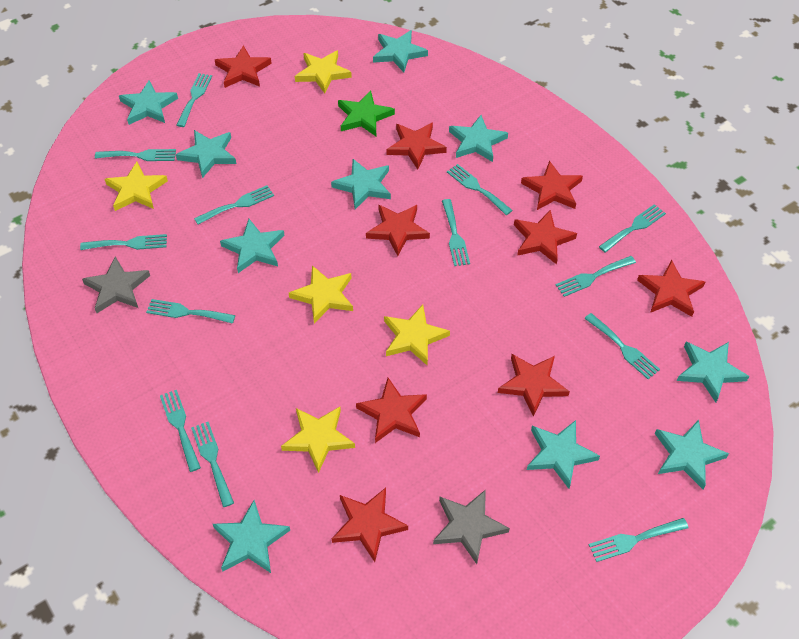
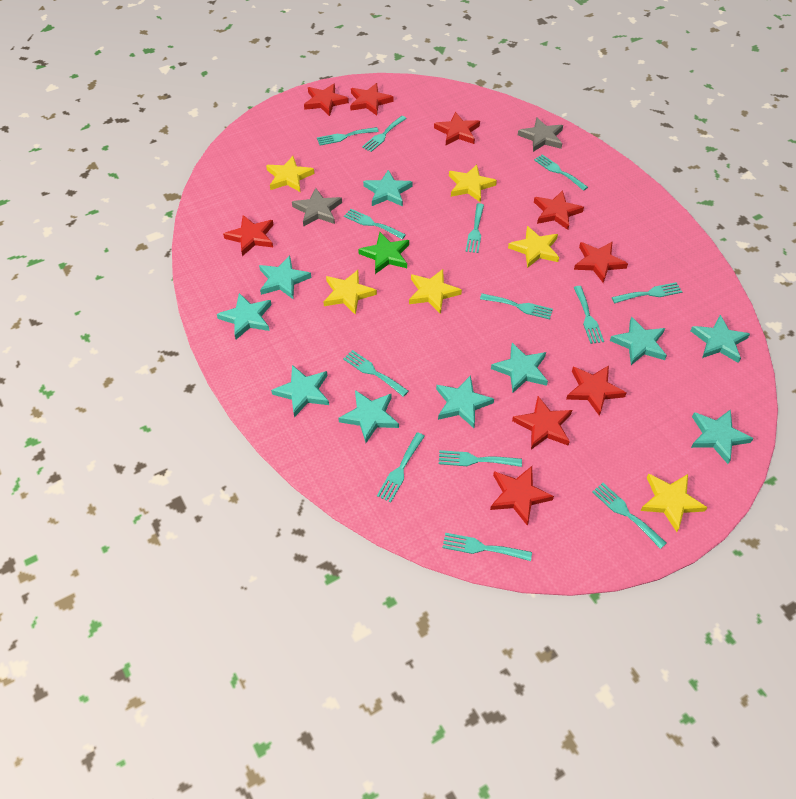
yellow star: [105,162,168,211] [281,407,355,473] [289,265,353,324] [295,50,352,93] [384,305,450,365] = 5 -> [266,156,314,192] [323,270,377,315] [409,269,462,314] [449,165,497,203] [508,226,559,268] [640,474,708,532] = 6

